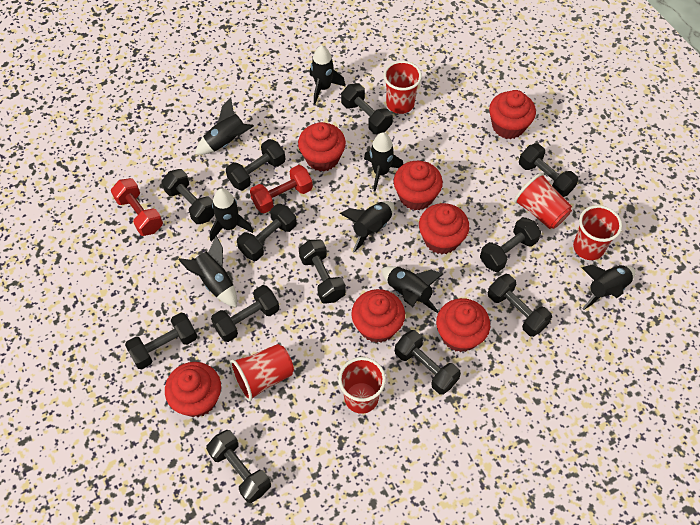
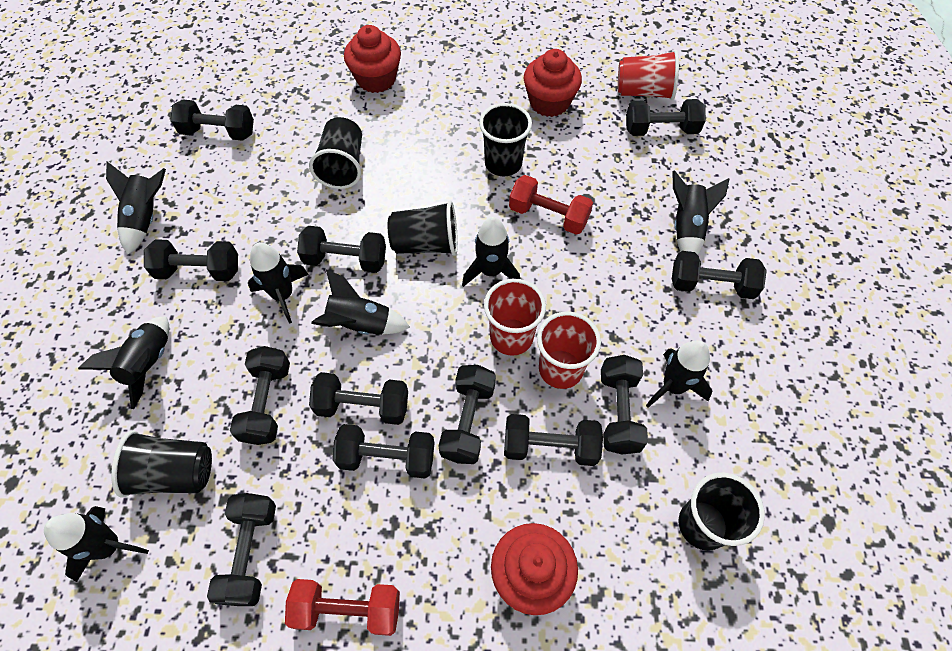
black cup: none = 0 -> [111,431,212,498] [309,117,362,189] [388,201,458,256] [479,103,532,176] [679,472,765,551] = 5
red cup: [230,344,294,401] [338,357,386,414] [383,61,422,114] [514,173,572,229] [573,205,622,260] = 5 -> [484,278,546,356] [537,312,601,389] [618,50,679,100] = 3
red cupcake: [165,362,221,417] [298,122,346,172] [351,289,405,343] [394,161,443,211] [419,203,469,254] [436,298,490,352] [489,90,536,139] = 7 -> [344,25,401,93] [491,523,578,615] [524,49,582,117] = 3

